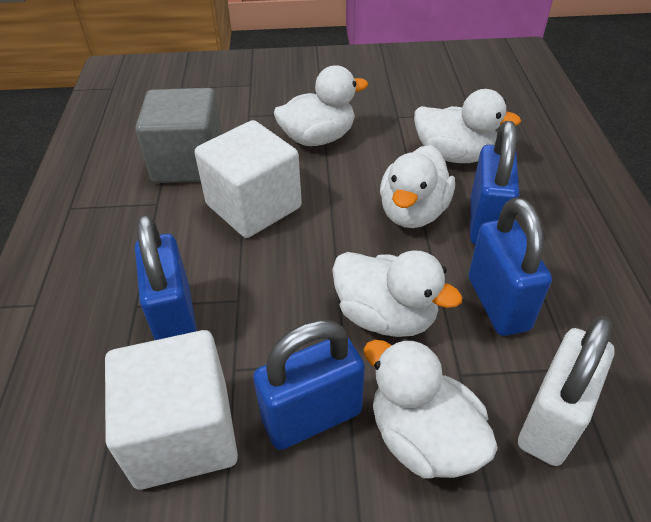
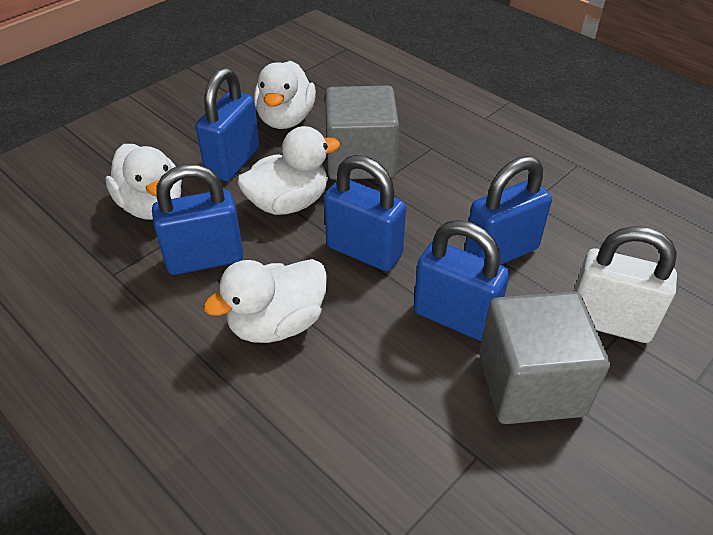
blue padlock: [135,214,197,340] [253,320,365,450] [469,197,552,336] [470,121,519,245] = 4 -> [152,164,244,275] [196,67,260,181] [324,155,406,271] [414,220,509,341] [464,156,552,265] = 5
grey cube: [135,88,222,183] = 1 -> [325,85,399,180] [479,291,610,424] = 2
white cube: [105,330,238,490] [194,120,302,238] = 2 -> none = 0
white duck: [274,65,368,146] [332,250,462,337] [364,338,498,479] [380,145,455,228] [414,89,521,163] = 5 -> [105,144,182,220] [203,259,327,343] [237,126,341,215] [254,61,316,129] = 4

